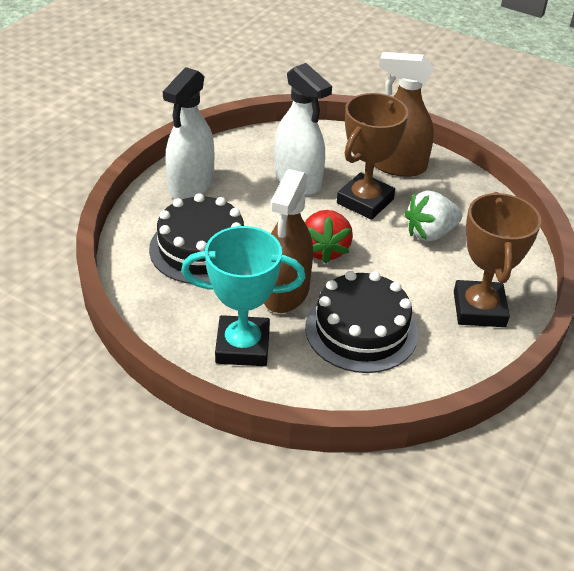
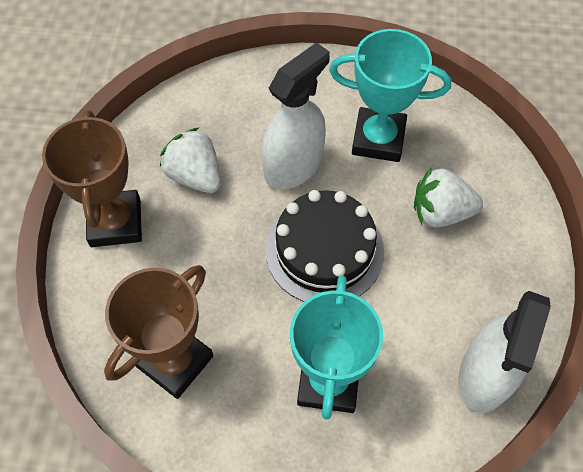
black cake: [149,193,244,284] [305,271,418,373] = 2 -> [266,190,384,302] = 1
brown spray bottle: [264,169,313,313] [374,52,434,177] = 2 -> none = 0
red strawberry: [305,210,353,264] = 1 -> none = 0
turquoise trophy: [181,226,306,366] = 1 -> [290,275,383,420] [329,29,451,162] = 2
white strawberry: [405,191,462,242] = 1 -> [160,127,221,193] [414,167,483,227] = 2

